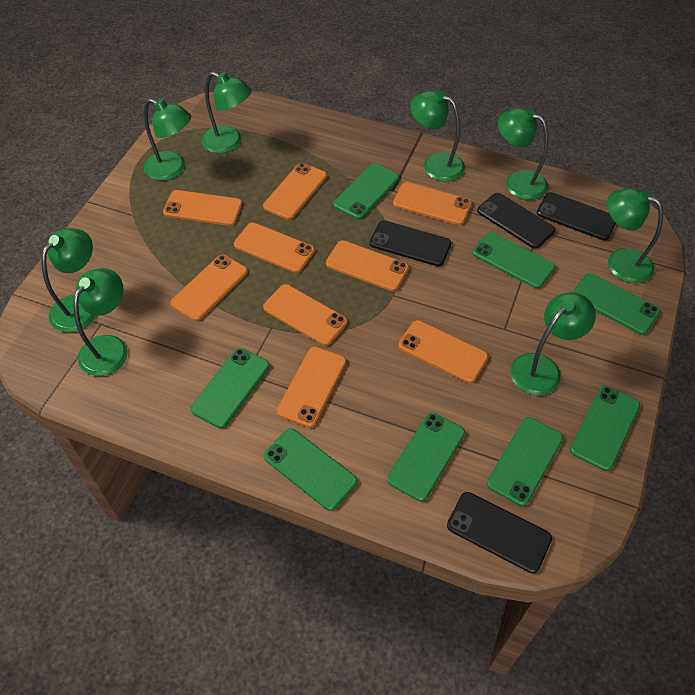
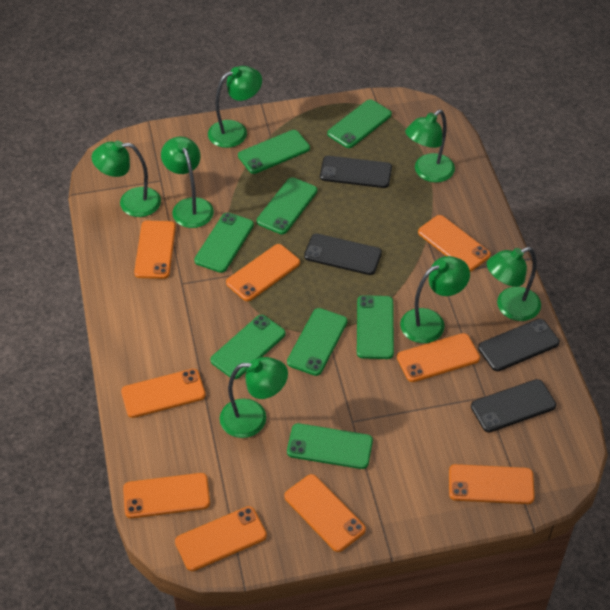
green lamp: [41,228,96,333] [73,268,128,376] [144,98,191,180] [201,72,252,153] [410,90,465,182] [498,108,548,200] [510,292,596,395] [607,188,663,283] = 8 -> [92,141,161,217] [161,137,214,228] [208,66,262,148] [220,357,288,438] [400,256,470,343] [405,110,455,183] [487,247,541,321] = 7

